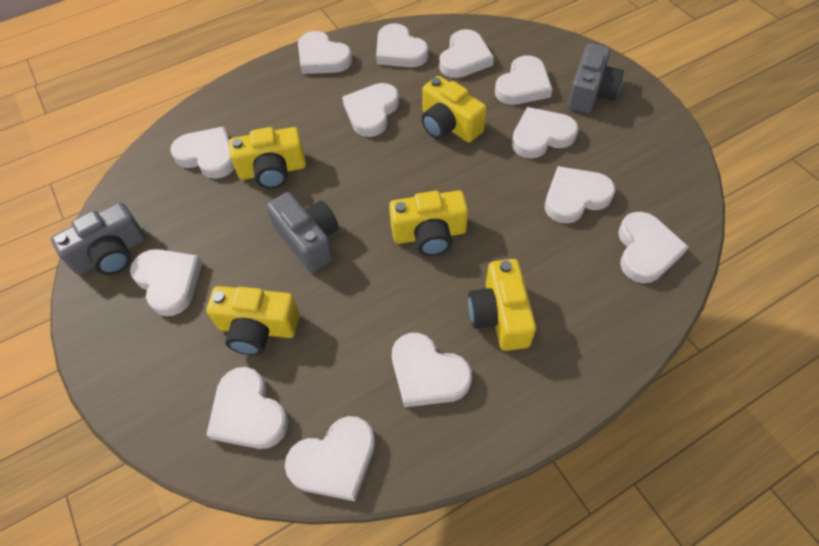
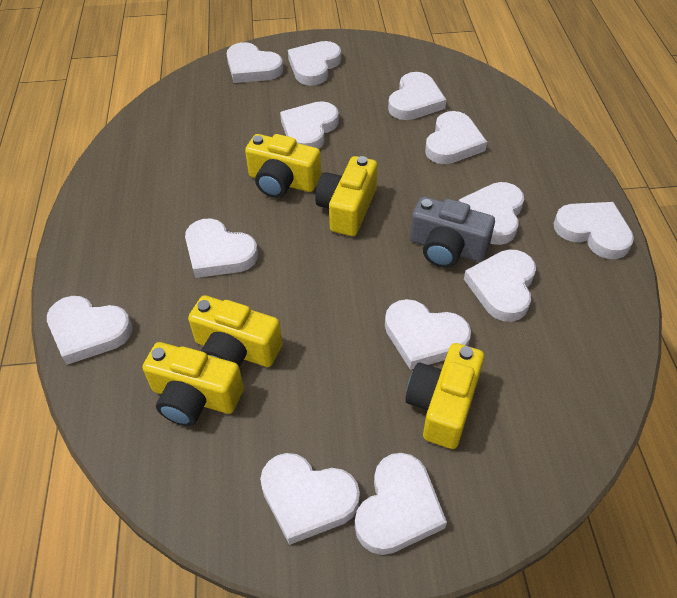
grey camera: [51,202,146,275] [267,192,339,272] [567,43,624,113] = 3 -> [410,196,495,268] = 1

